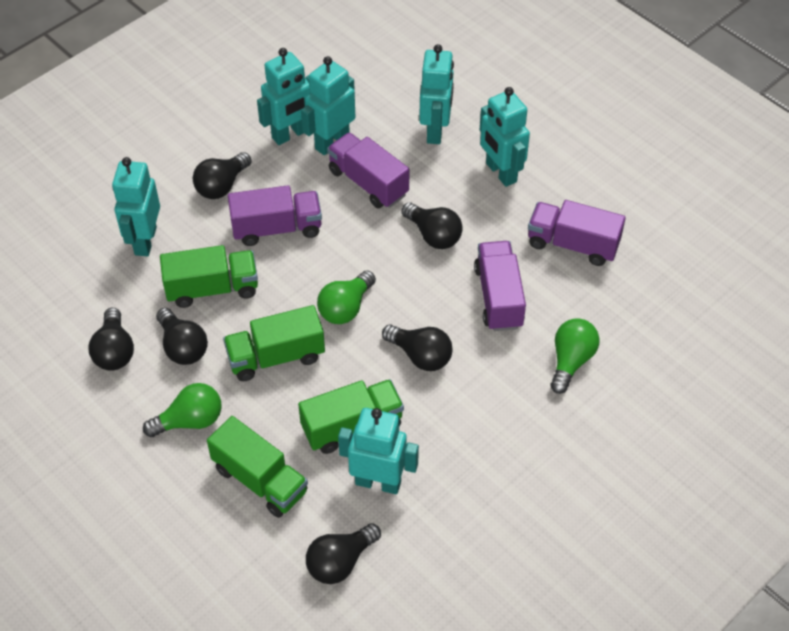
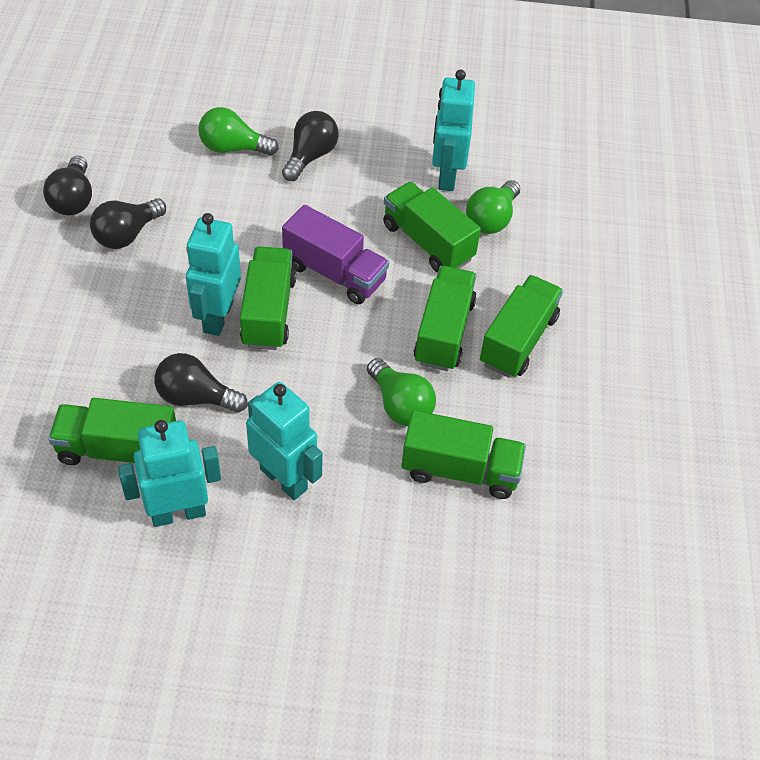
black light bulb: [89,308,134,371] [156,308,208,365] [193,152,252,199] [306,523,381,584] [382,325,452,371] [401,202,463,249] = 6 -> [43,156,92,215] [90,198,166,249] [154,353,248,413] [282,111,339,181] = 4
green truck: [160,245,258,308] [207,416,308,518] [223,305,325,381] [298,379,404,454] = 4 -> [48,398,176,465] [240,246,296,350] [383,182,481,272] [401,410,526,499] [414,266,477,371] [480,275,563,378] = 6
purple truck: [228,185,322,246] [327,132,409,209] [474,241,526,331] [528,200,626,266] = 4 -> [282,205,389,304] = 1
turquoise robot: [112,157,160,256] [257,48,311,145] [301,56,355,155] [338,408,419,494] [419,44,454,144] [480,87,530,187] = 6 -> [118,420,221,527] [186,213,241,336] [246,382,323,500] [432,70,475,191] = 4

